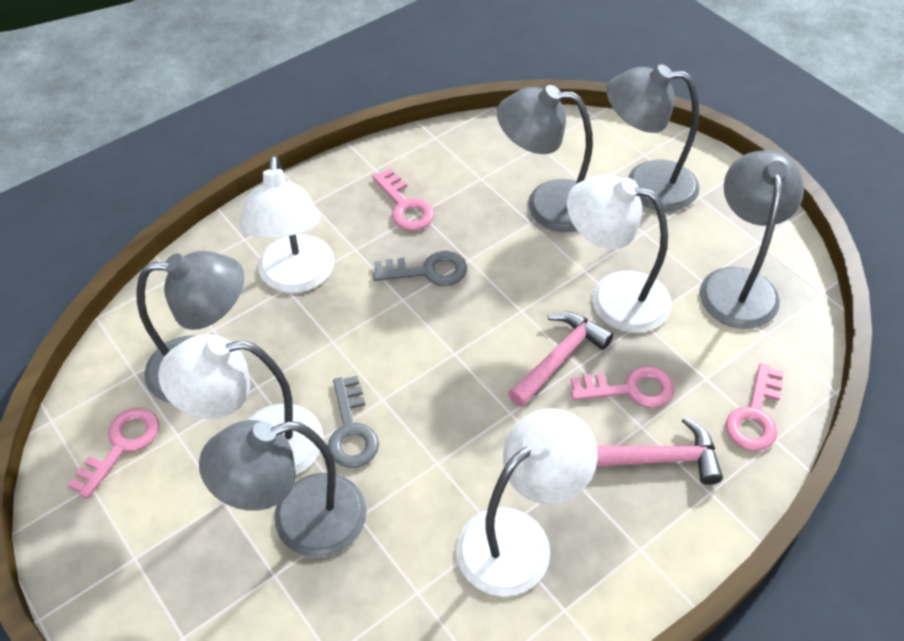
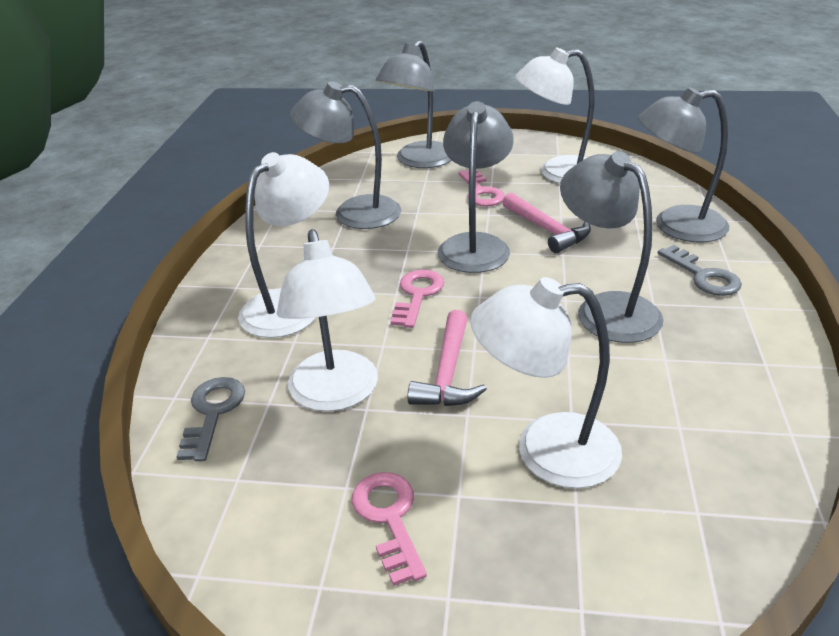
pink key: [68,408,159,499] [372,168,434,231] [571,366,674,408] [726,363,784,451] = 4 -> [352,472,427,586] [391,270,444,328] [459,170,505,206] = 3

